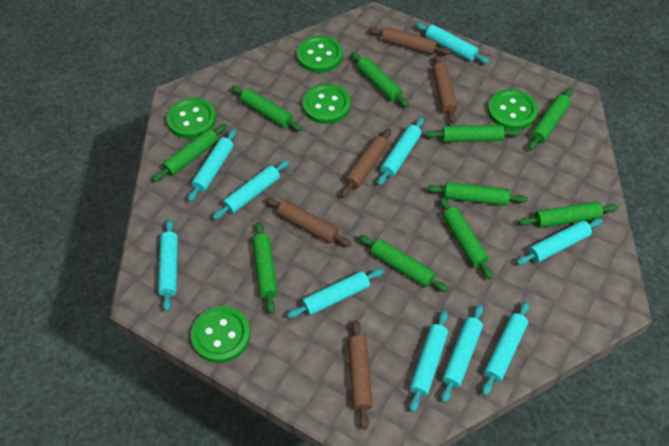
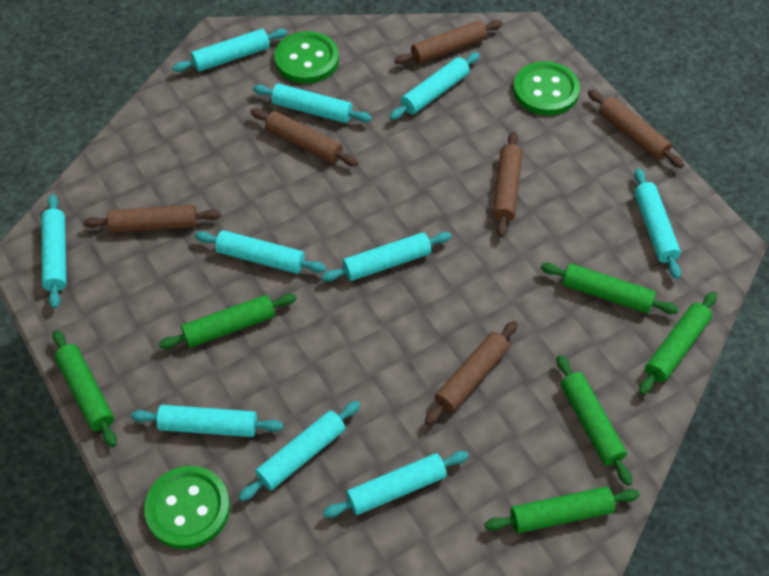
brown rolling pin: [266,198,352,247] [341,129,391,198] [348,320,373,429] [368,27,451,55] [432,55,457,124] = 5 -> [84,205,221,233] [251,109,358,166] [394,20,502,65] [425,321,518,425] [493,131,522,237] [588,90,684,168] = 6
green button: [167,98,216,139] [191,306,250,363] [297,36,343,73] [302,84,351,124] [488,89,538,130] = 5 -> [144,466,230,549] [274,31,339,84] [513,61,580,116] = 3
green rolling pin: [153,124,227,182] [231,86,302,131] [252,222,278,313] [351,52,409,107] [359,235,449,292] [425,125,521,142] [427,182,528,206] [440,197,493,279] [519,202,618,228] [529,88,573,150] = 10 -> [53,330,117,447] [158,294,297,349] [485,487,640,533] [541,263,679,314] [557,355,632,486] [639,292,717,395] = 6

